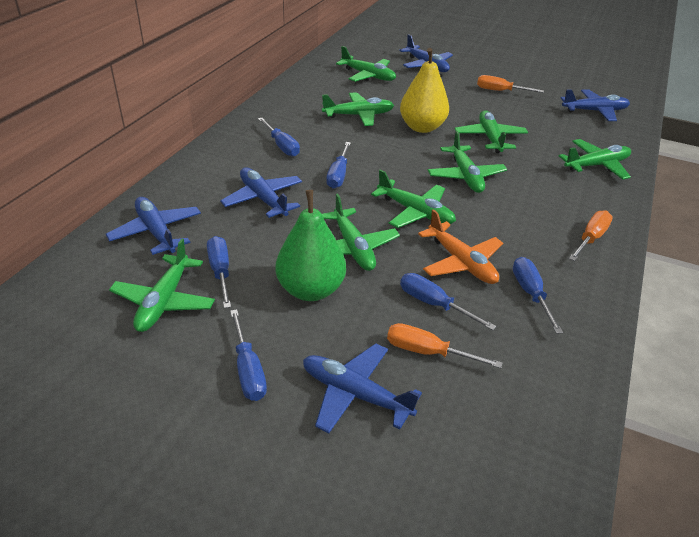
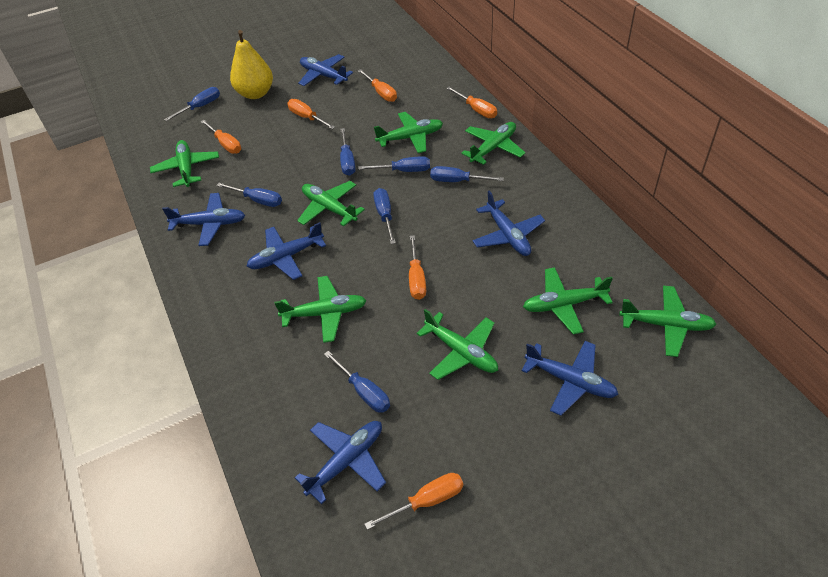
blue plane: [106,197,201,255] [220,167,302,218] [303,343,422,433] [399,34,453,72] [561,89,630,121] = 5 -> [162,193,245,246] [247,222,326,280] [295,421,386,504] [298,54,353,86] [472,190,545,256] [521,341,619,416] = 6
blue screwdriver: [207,236,231,308] [230,309,267,401] [258,118,300,157] [326,142,351,189] [400,273,496,330] [513,257,563,334] = 6 -> [164,87,220,121] [216,183,282,207] [324,351,390,412] [340,128,356,176] [358,156,430,172] [373,188,396,244] [430,166,504,182] = 7
green pear: [276,190,346,301] = 1 -> none = 0
orange plane: [418,209,503,284] = 1 -> none = 0
orange screwdriver: [387,323,503,368] [477,75,544,93] [569,210,613,261] = 3 -> [200,120,241,154] [287,99,335,129] [358,69,397,102] [365,473,463,530] [409,235,426,300] [446,87,497,118] = 6

